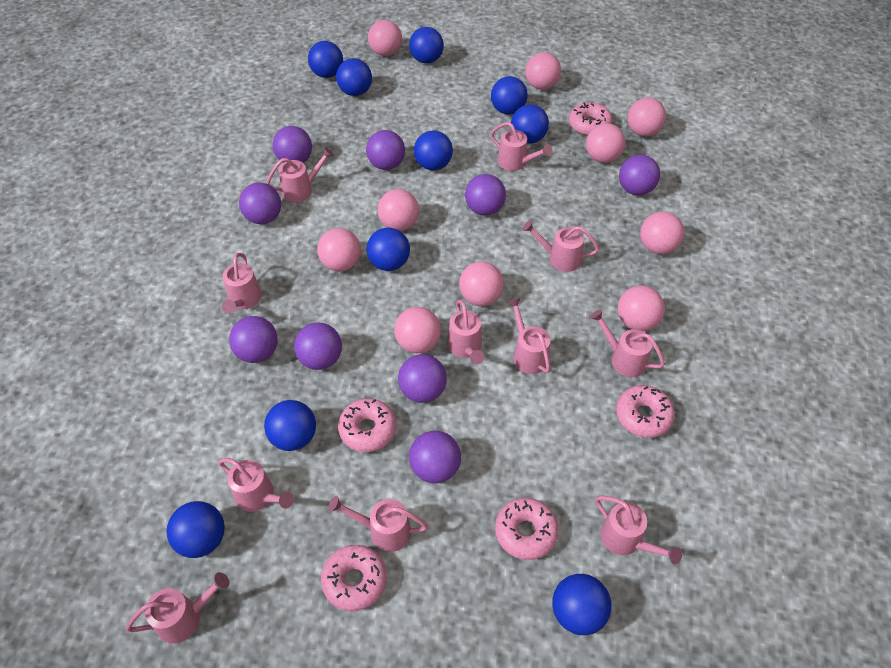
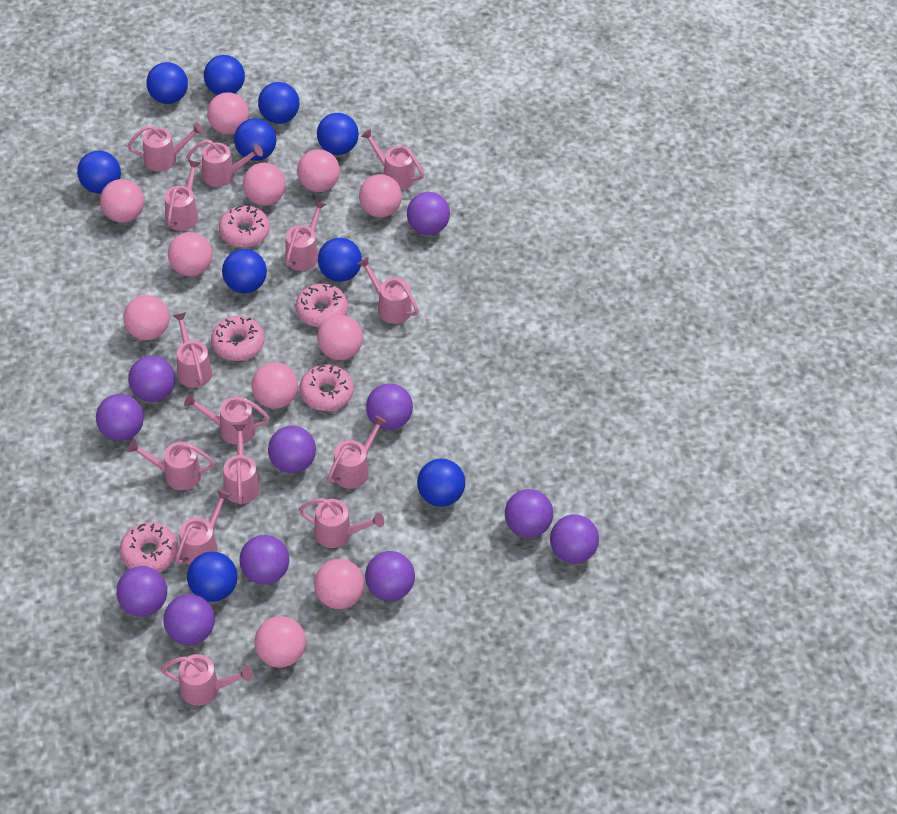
pink ball: [317,228,361,271] [368,20,402,56] [377,189,419,231] [394,307,441,353] [459,261,504,306] [525,52,561,90] [586,123,625,163] [618,286,665,331] [627,98,666,137] [640,212,684,254] = 10 -> [100,179,144,223] [124,295,169,340] [168,232,212,276] [207,92,249,135] [243,163,286,206] [251,362,298,409] [254,616,306,668] [297,149,340,192] [314,559,364,609] [317,315,363,360] [359,174,402,218] = 11
pink watering can: [126,572,229,644] [219,458,294,512] [222,253,262,313] [266,147,334,202] [328,496,428,552] [447,300,484,364] [491,122,552,171] [507,298,550,374] [522,220,599,272] [590,309,665,377] [595,496,682,565] = 11 -> [127,123,204,172] [127,439,215,490] [161,654,253,706] [165,160,200,231] [173,312,212,388] [175,489,231,565] [184,394,270,445] [186,139,263,187] [223,424,260,504] [285,200,326,271] [299,498,384,548] [327,415,388,489] [358,257,419,324] [361,129,424,190] = 14
purple ball: [229,316,278,363] [239,182,281,224] [273,126,312,163] [294,322,342,370] [366,130,405,170] [398,354,447,403] [409,431,461,483] [465,174,506,215] [619,155,660,195] = 9 -> [96,394,144,441] [116,566,167,617] [128,355,175,402] [163,594,215,645] [239,535,289,585] [268,426,316,473] [365,551,415,601] [366,383,413,430] [407,192,450,235] [505,489,553,538] [550,515,599,563] = 11

